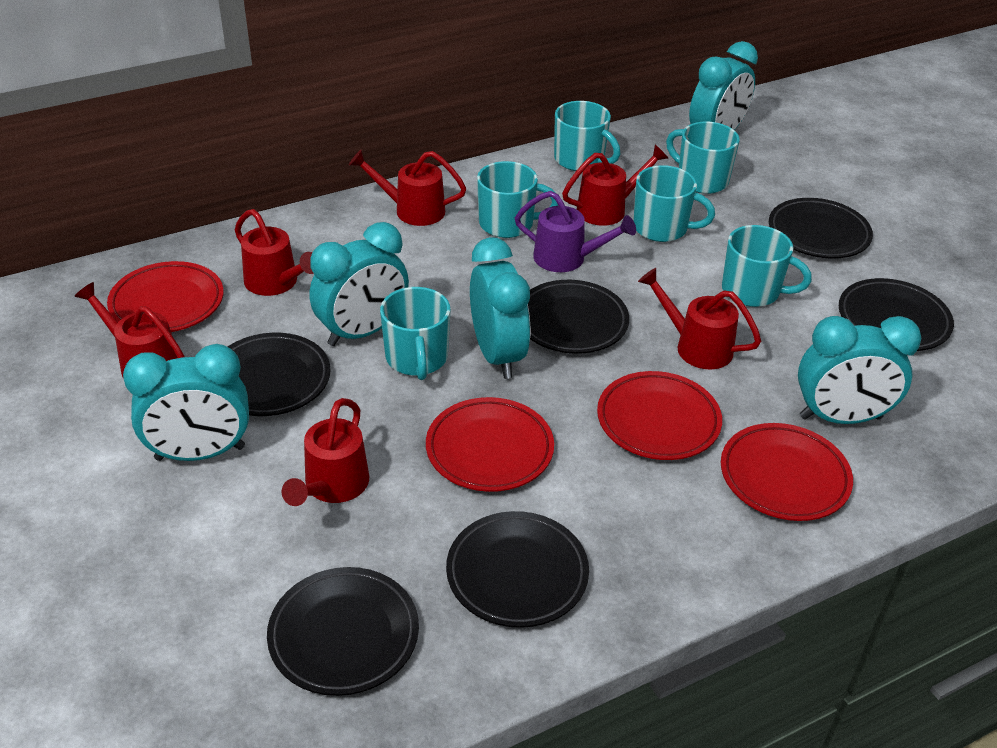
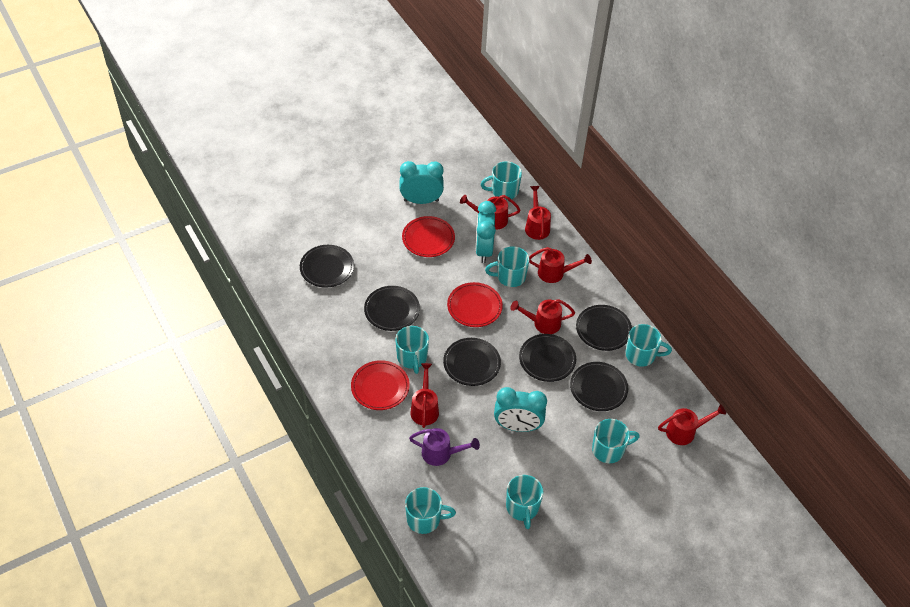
red plate: [107,261,224,332] [426,397,554,492] [597,371,722,460] [721,423,853,521] = 4 -> [351,360,410,410] [402,216,455,257] [447,282,503,327] = 3
turquoise clock: [123,344,249,461] [309,222,409,346] [470,237,530,379] [689,41,758,130] [798,316,921,424] = 5 -> [399,161,444,204] [476,201,496,263] [494,387,547,432] = 3
turquoise mug: [380,287,450,380] [477,161,558,238] [554,101,620,171] [633,165,715,242] [666,122,740,194] [722,225,812,307] = 6 -> [395,326,429,374] [405,487,456,534] [481,162,522,200] [485,246,529,287] [506,475,544,529] [592,419,640,463] [625,324,672,367] = 7

